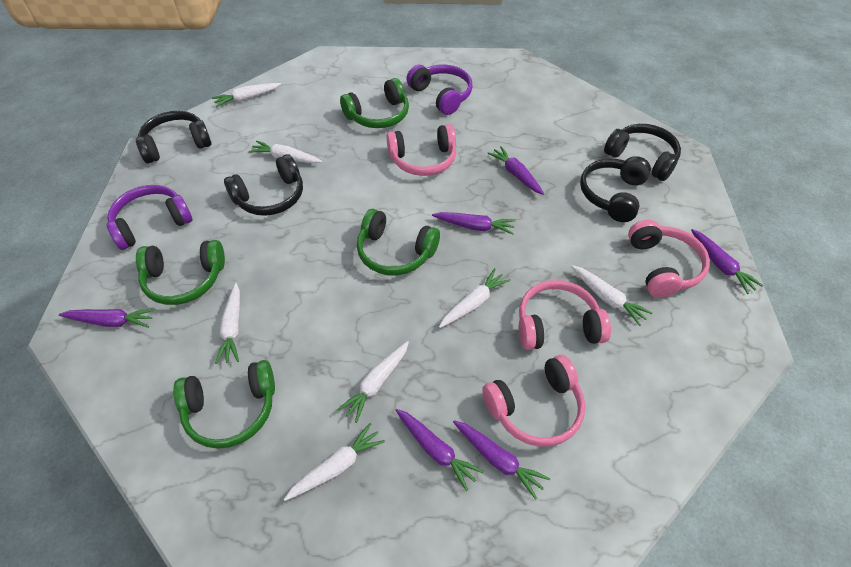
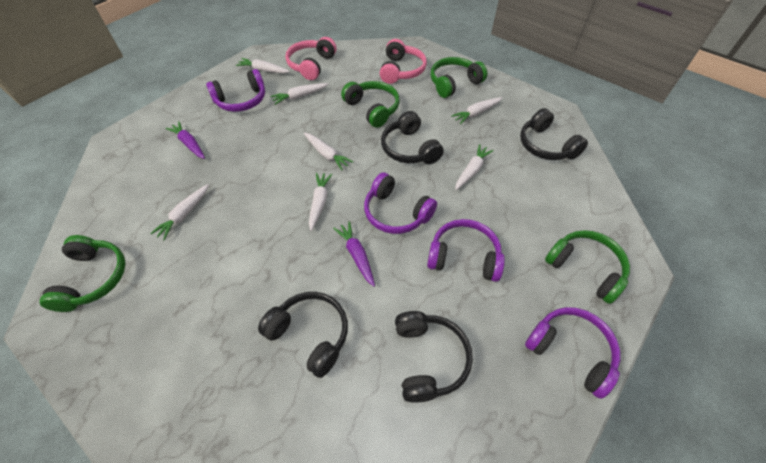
pink headphones: [386,124,456,176] [482,355,585,447] [519,280,611,350] [628,220,710,298] = 4 -> [285,37,337,80] [379,39,427,84] = 2
purple carrot: [59,309,155,328] [395,409,484,491] [432,212,516,235] [453,420,550,500] [487,146,544,195] [691,229,763,294] = 6 -> [165,121,205,159] [333,221,375,287] = 2
purple headphones: [106,185,192,250] [406,65,473,115] = 2 -> [206,69,265,112] [364,172,437,234] [427,219,505,282] [525,307,621,399] = 4

